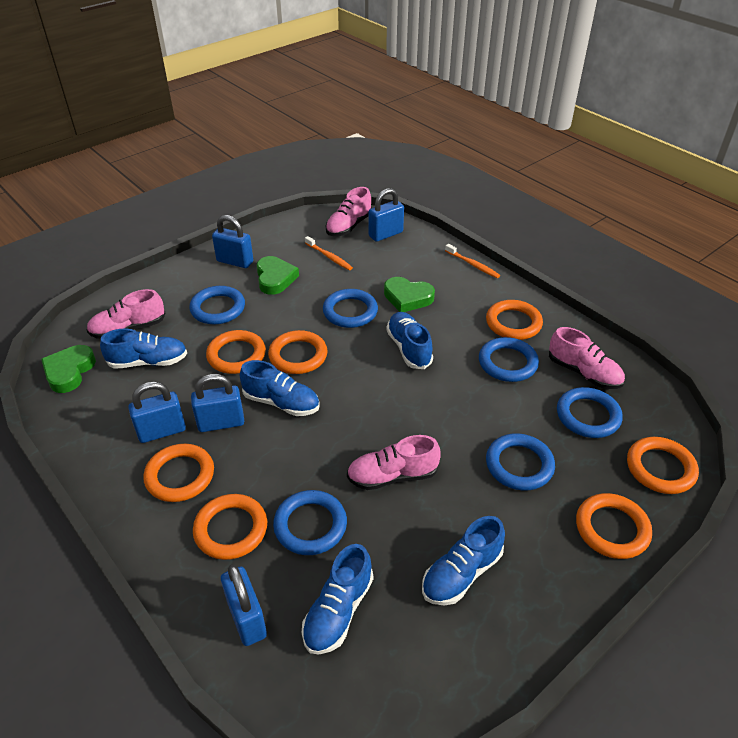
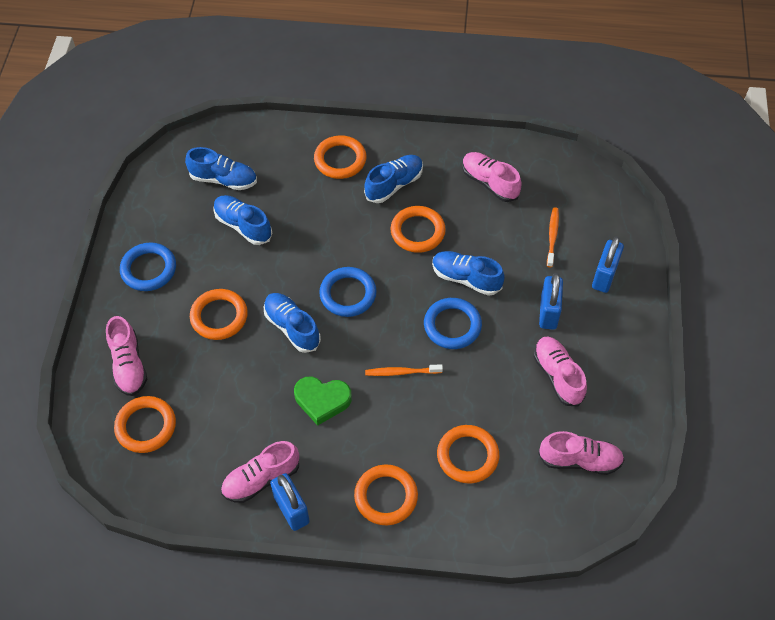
blue padlock: [128,381,186,443] [191,374,244,432] [212,215,254,268] [221,565,267,646] [369,188,404,242] = 5 -> [270,473,310,531] [539,273,563,330] [592,236,624,293] = 3
blue ring: [189,286,245,324] [273,490,347,555] [323,289,378,328] [479,337,539,382] [486,433,555,491] [557,387,623,438] = 6 -> [120,243,176,291] [319,267,377,317] [424,298,482,349] = 3
green heart: [41,345,96,393] [256,256,299,295] [384,277,435,312] = 3 -> [294,376,352,426] = 1
orange ring: [143,444,214,502] [193,494,267,560] [206,330,266,374] [268,330,328,374] [486,300,543,340] [576,493,652,559] [627,437,699,494] = 7 -> [114,396,176,453] [190,289,248,340] [314,135,367,179] [354,464,418,525] [391,206,446,253] [437,425,499,483] = 6
pink shoe: [86,289,165,339] [326,187,372,236] [347,435,441,490] [549,327,625,389] = 4 -> [106,316,147,396] [221,441,299,503] [462,152,522,202] [534,336,587,406] [538,431,624,475] = 5

